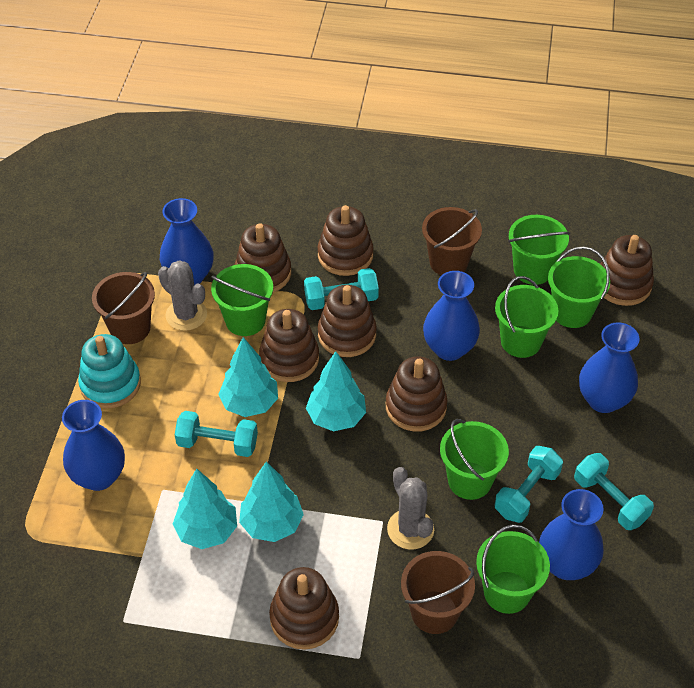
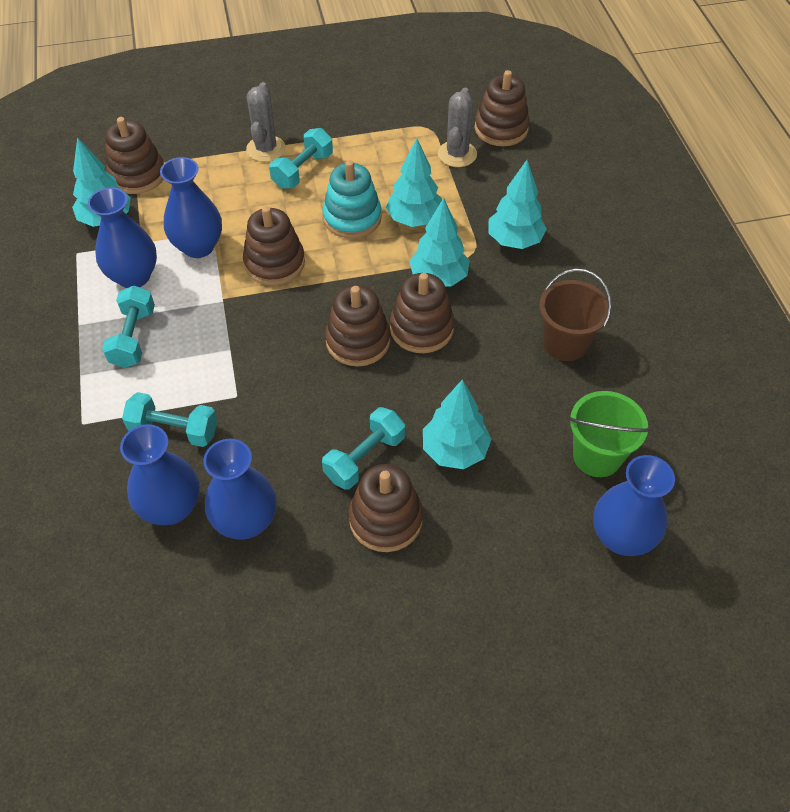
brown bucket: [92,272,155,344] [401,551,475,634] [422,207,482,276] = 3 -> [539,269,611,361] = 1
brown stacking toy: [235,223,291,293] [259,309,319,382] [269,567,339,650] [318,205,374,276] [318,285,377,357] [386,356,448,432] [600,235,654,306] = 7 -> [105,117,164,194] [243,206,305,286] [325,285,391,367] [349,464,423,552] [390,273,455,353] [475,70,530,146] = 6
green bucket: [211,264,273,336] [440,419,509,500] [476,525,550,614] [495,276,558,358] [508,215,570,285] [548,246,610,328] = 6 -> [568,391,650,477] = 1
turquoise tree: [173,468,237,549] [218,337,278,417] [239,462,304,542] [306,351,366,431] = 4 -> [72,137,131,227] [386,138,442,227] [409,198,470,287] [423,379,491,469] [489,160,547,249] = 5

